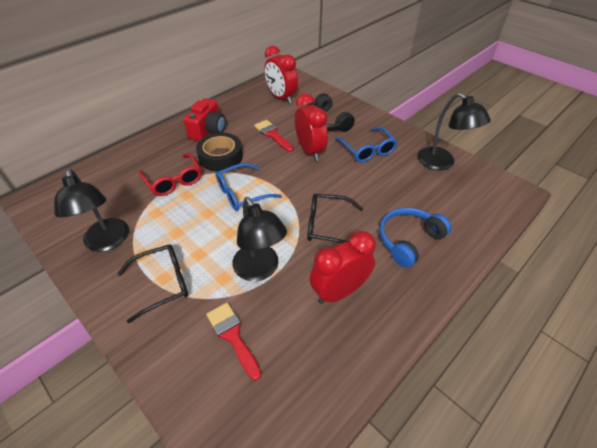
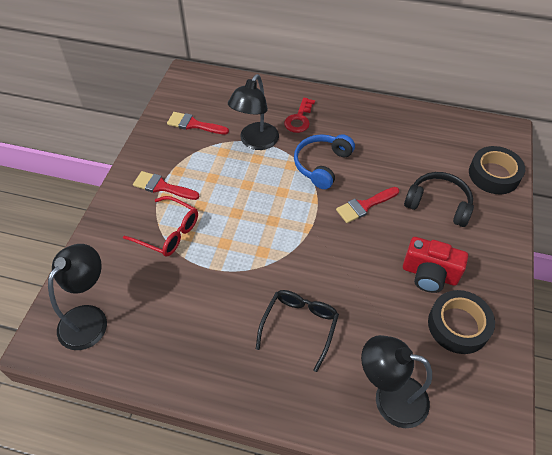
black glasses: [117,244,188,323] [307,194,363,243] = 2 -> [256,290,339,372] = 1
black tape: [196,133,243,171] = 1 -> [428,290,495,354] [469,146,525,194] = 2
blue glasses: [216,163,282,211] [335,127,398,162] = 2 -> none = 0
red brush: [206,303,261,380] [254,120,294,152] = 2 -> [133,171,200,200] [167,112,229,134] [336,187,399,223] = 3
red clock: [264,46,298,104] [295,93,328,161] [310,231,376,304] = 3 -> none = 0
red key: none = 0 -> [284,98,315,133] = 1

